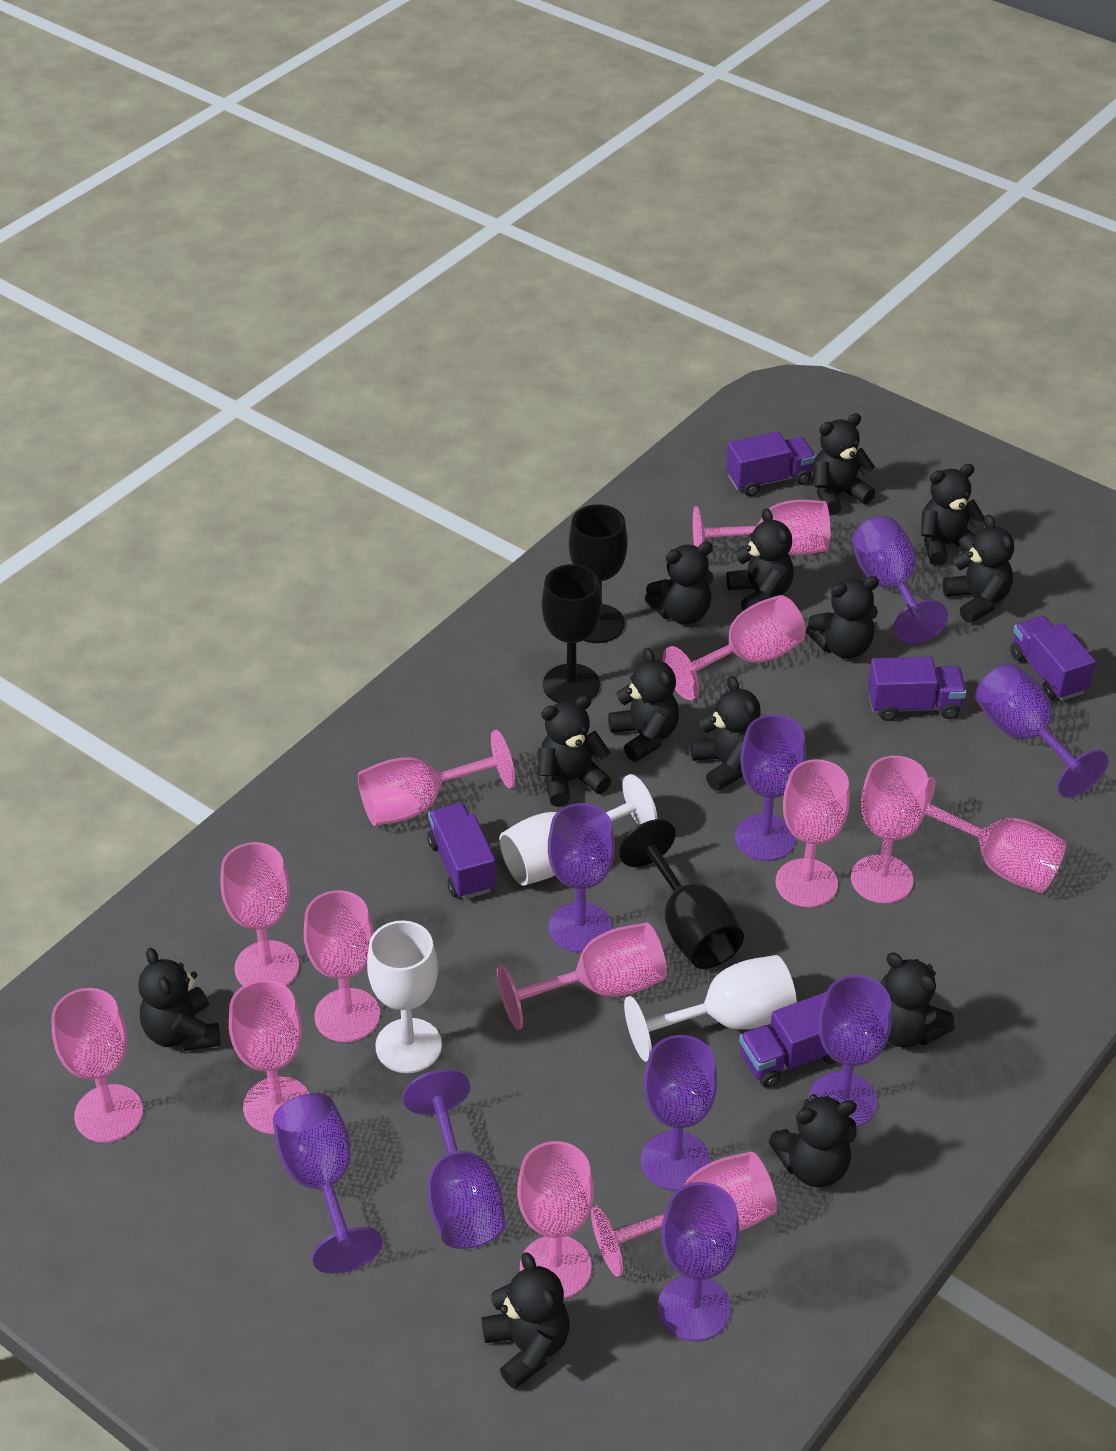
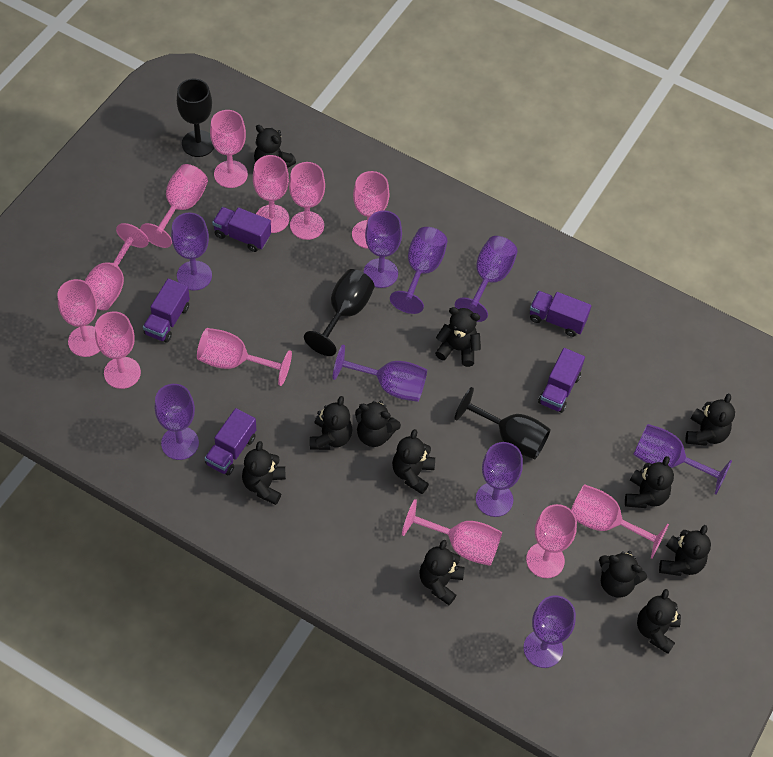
black teddy bear: [138,948,221,1051] [482,1252,570,1389] [538,695,611,807] [608,648,679,762] [644,542,714,625] [690,676,761,791] [726,508,794,611] [769,1094,857,1187] [806,576,879,659] [813,413,875,515] [880,952,955,1047] [921,464,984,566] [943,514,1014,623] = 13 -> [242,441,286,505] [254,125,296,168] [310,396,352,450] [355,400,401,447] [392,429,435,494] [419,540,464,605] [435,307,481,367] [599,551,647,597] [625,456,674,508] [637,589,681,654] [659,525,711,576] [685,393,735,446] = 12
pink goblet: [51,988,143,1143] [221,842,299,986] [229,980,309,1134] [304,890,380,1042] [358,730,515,826] [497,922,667,1030] [517,1141,594,1299] [591,1152,777,1277] [663,595,806,700] [693,500,830,555] [775,759,850,907] [851,756,928,903] [924,777,1067,893] = 13 -> [58,279,100,357] [85,223,149,310] [95,312,141,389] [140,164,208,248] [197,328,292,386] [210,110,248,188] [253,155,289,233] [289,162,325,240] [352,171,389,249] [402,499,502,566] [526,504,577,578] [571,484,669,559] = 12
white goblet: [367,921,442,1073] [499,774,658,886] [624,955,797,1062] = 3 -> none = 0

